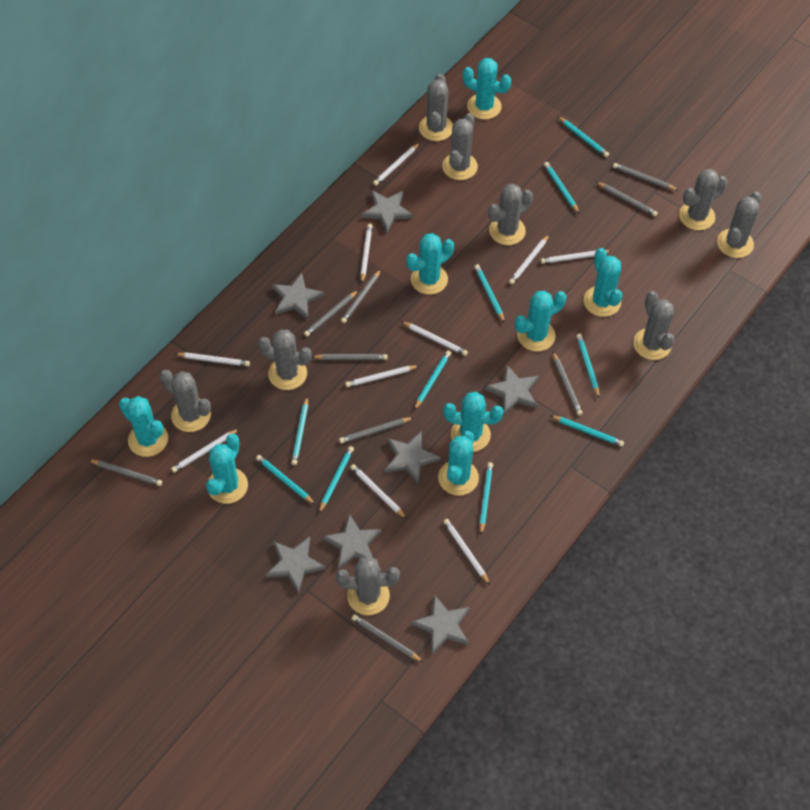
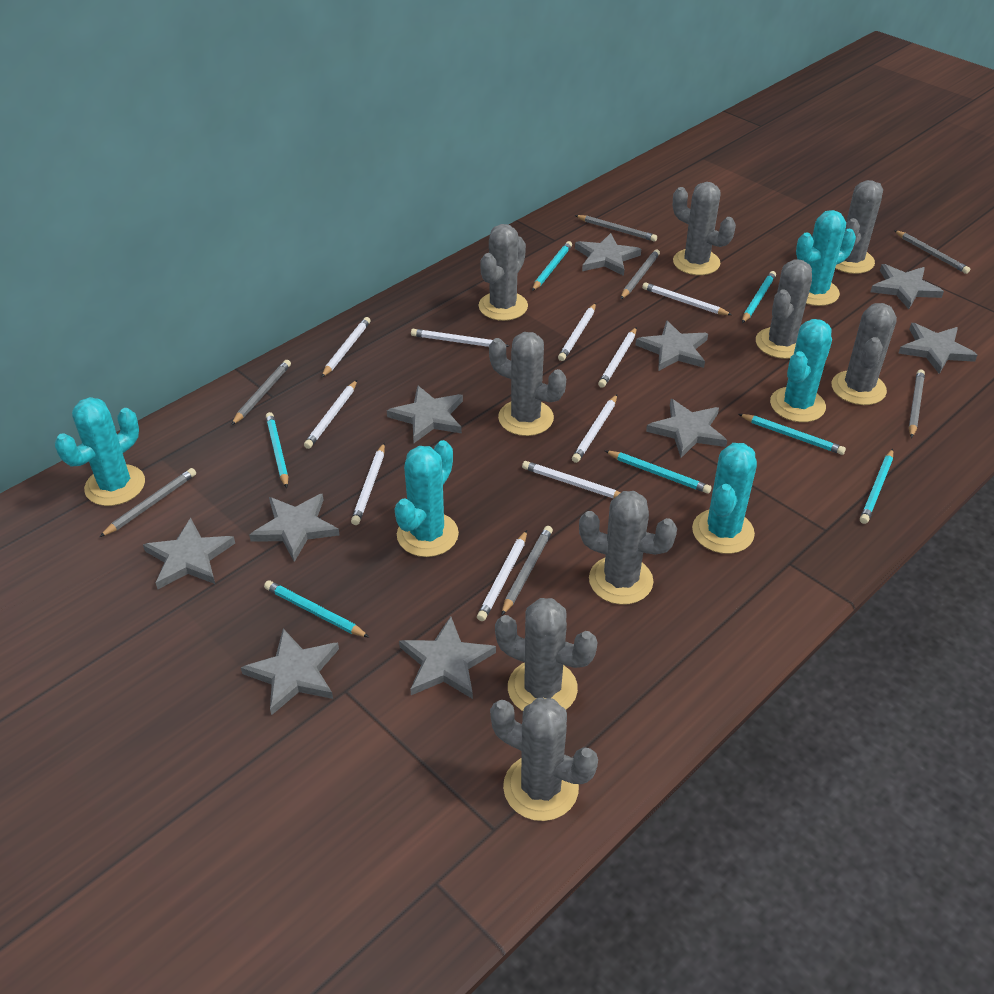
grey pencil: [89,460,162,486] [304,290,358,337] [312,354,388,360] [339,417,414,444] [341,269,381,323] [352,614,423,662] [553,352,583,415] [596,182,658,216] [613,163,679,191] = 9 -> [100,468,196,537] [231,360,291,425] [501,526,553,616] [575,215,657,242] [621,249,660,299] [894,230,970,274] [909,370,925,438] = 7
grey star: [266,537,326,594] [272,273,324,319] [322,514,381,570] [361,191,413,232] [385,431,441,484] [411,595,470,654] [485,365,539,415] = 7 -> [143,518,235,589] [241,629,339,715] [249,493,340,562] [387,386,463,443] [399,617,496,699] [575,233,641,276] [635,321,708,371] [646,399,727,458] [871,264,944,309] [898,323,978,374] = 10
turquoise cactus: [119,396,168,457] [206,434,248,504] [407,233,454,295] [438,431,479,496] [443,392,504,452] [463,58,511,119] [515,291,566,351] [584,248,622,317] = 8 -> [55,397,145,506] [395,440,459,557] [692,443,757,554] [770,319,832,422] [796,210,856,306] = 5
turquoise pencil: [256,455,316,505] [291,396,308,465] [319,446,354,513] [414,351,451,410] [474,264,505,323] [479,462,493,534] [544,162,579,213] [550,415,624,447] [558,117,609,157] [576,334,599,398] = 10 -> [264,581,370,638] [266,412,288,488] [532,241,572,291] [605,451,712,494] [738,414,846,455] [742,271,776,323] [860,449,893,524] = 7

